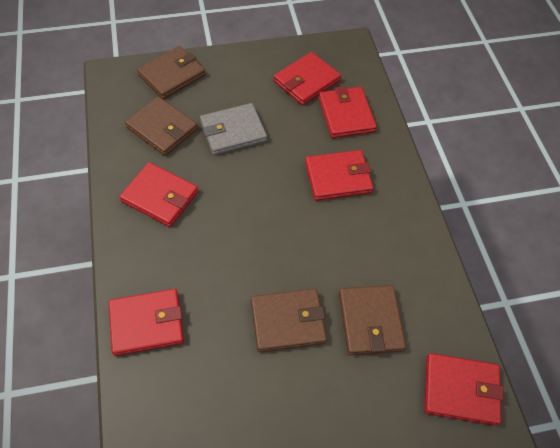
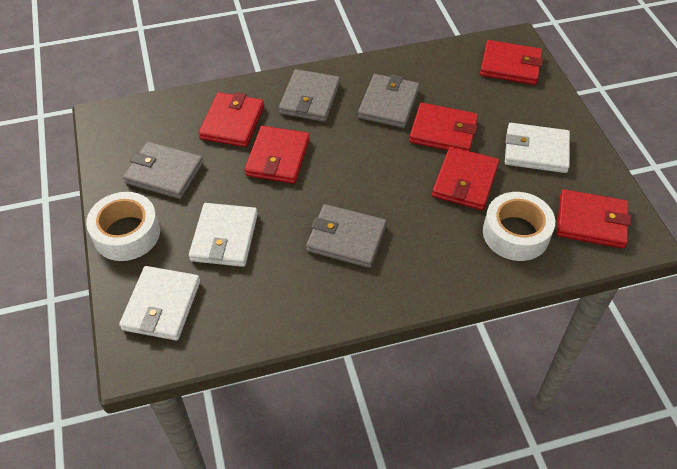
brown wallet: [125,96,198,156] [137,46,206,99] [251,288,327,352] [339,285,406,355] = 4 -> none = 0
grey wallet: [200,103,267,155] = 1 -> [123,141,203,199] [279,69,340,122] [306,204,386,268] [358,74,419,128] = 4
white tape: none = 0 -> [86,192,160,261] [483,192,555,261] = 2
white wallet: none = 0 -> [119,266,200,341] [189,203,258,267] [505,123,570,173] = 3

